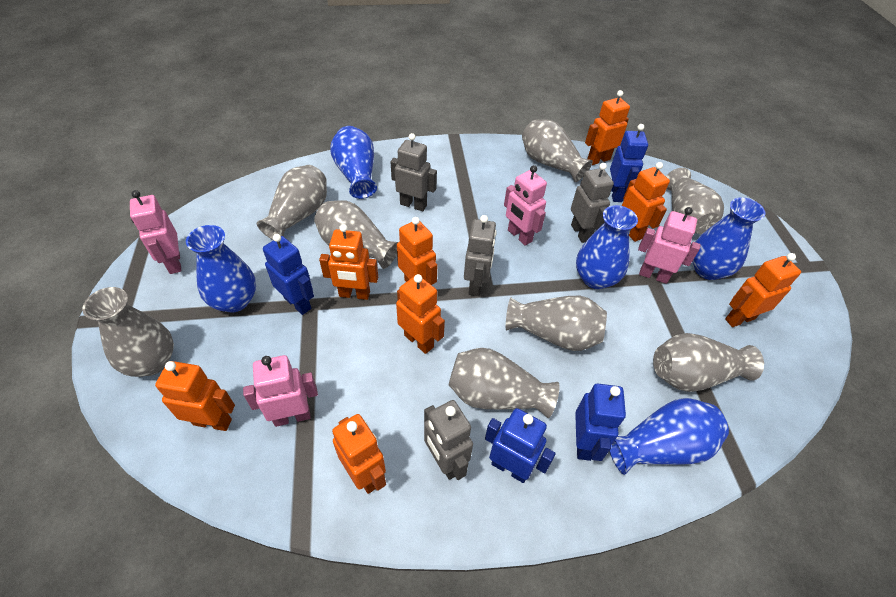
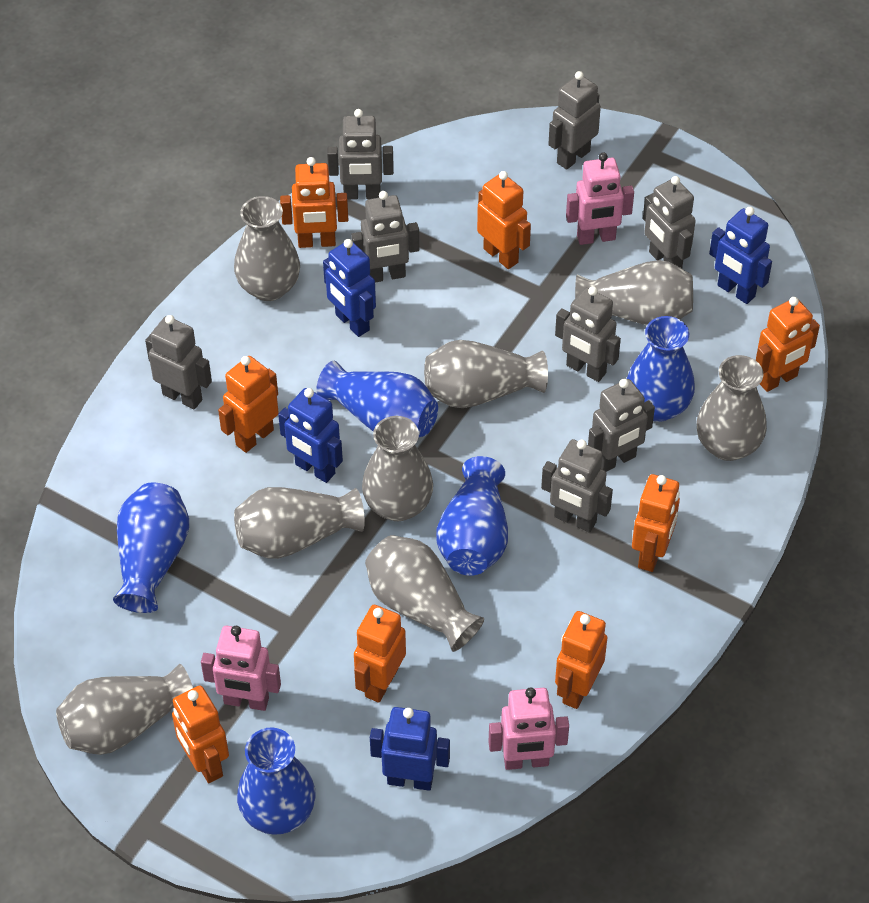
grey robot: [391,133,437,211] [424,400,473,480] [464,215,497,296] [571,163,614,243] = 4 -> [145,315,212,409] [327,109,394,200] [351,191,419,282] [541,439,613,532] [548,71,601,170] [555,286,621,382] [588,379,655,472] [643,176,696,268] = 8
pink robot: [130,190,181,274] [243,355,318,427] [504,165,547,246] [638,207,701,284] = 4 -> [201,626,281,711] [489,687,569,770] [566,152,634,245] = 3

